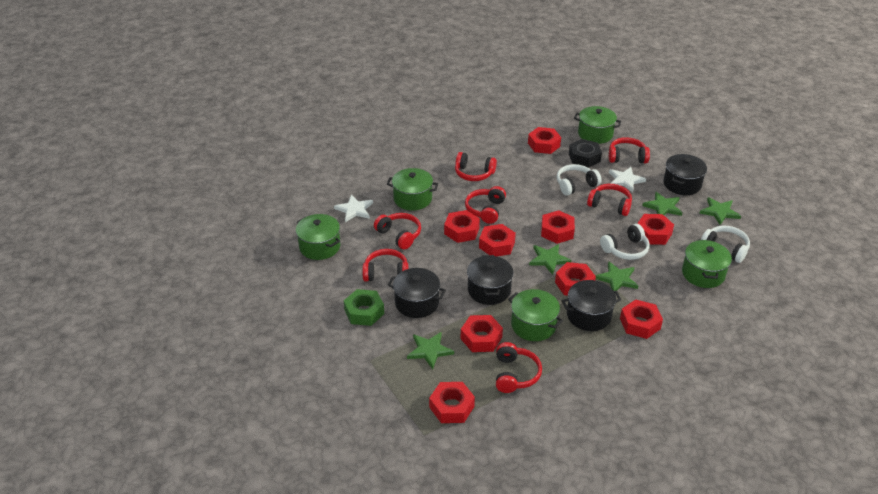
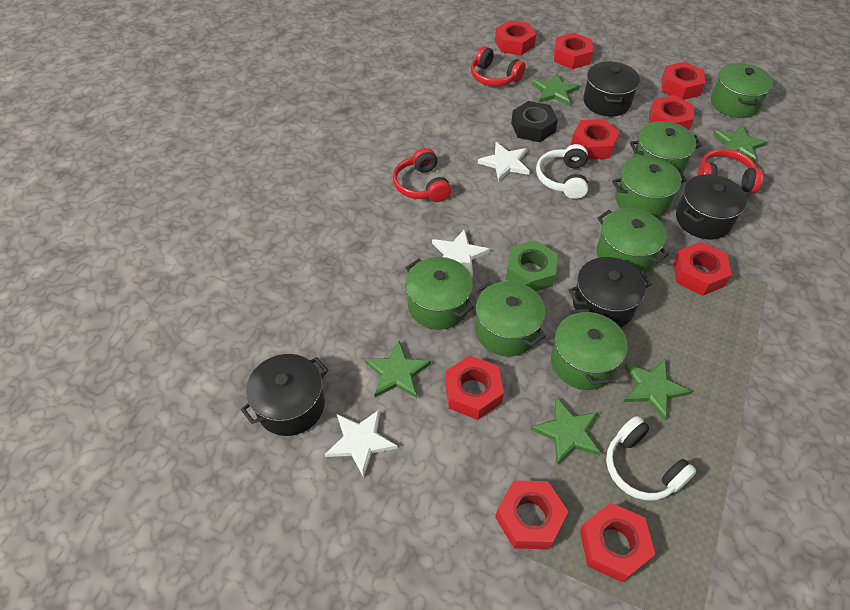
green pot: [296,214,340,260] [387,168,438,211] [508,289,563,341] [574,106,621,144] [682,240,732,288] = 5 -> [405,257,474,330] [475,281,546,356] [551,309,627,390] [597,208,669,273] [612,156,687,218] [630,121,702,173] [711,63,773,118] = 7
red headphones: [362,249,409,282] [374,213,421,250] [455,152,497,181] [465,186,506,224] [496,342,542,393] [587,184,632,216] [609,137,650,163] = 7 -> [393,148,451,202] [471,46,526,86] [697,149,763,193] = 3
white headphones: [557,164,602,196] [600,224,649,260] [701,226,750,263] = 3 -> [536,144,588,199] [606,416,696,501] = 2
white star: [334,195,373,222] [609,167,646,192] = 2 -> [325,409,398,478] [432,229,490,277] [478,142,530,182] = 3

